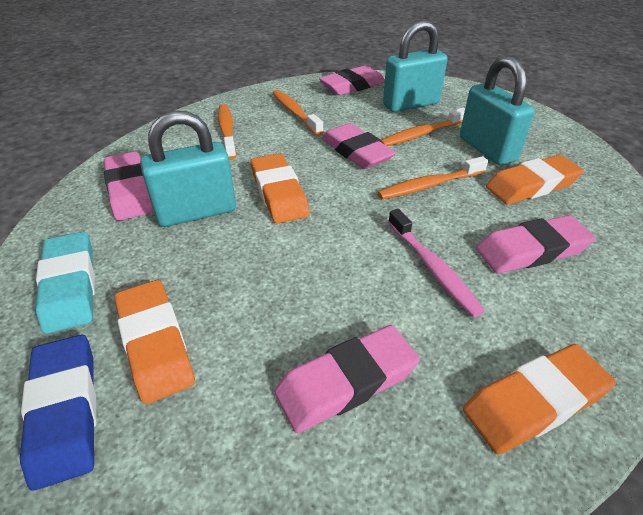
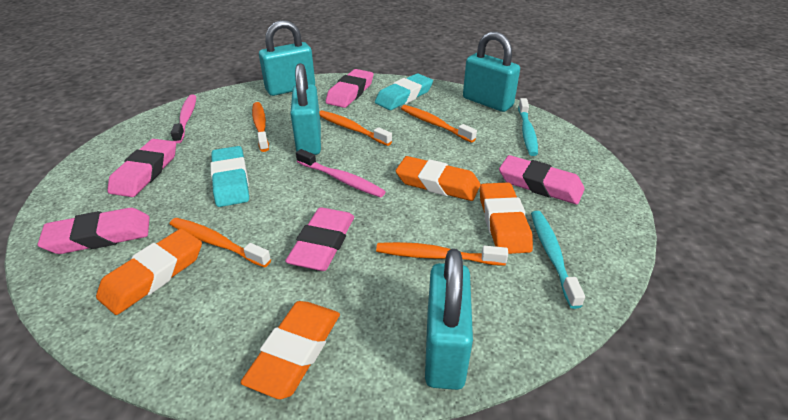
blue eraser: [20,335,97,491] = 1 -> none = 0
orange toothbrush: [218,104,237,160] [273,90,324,135] [377,156,488,199] [380,107,465,146] = 4 -> [170,218,271,268] [252,102,269,152] [319,111,392,146] [376,242,508,266] [401,105,477,143] = 5
pink toothbrush: [388,209,485,317] = 1 -> [171,94,196,143] [296,149,386,198] = 2
turquoise eraser: [36,232,95,334] = 1 -> [210,146,249,207] [375,74,433,110] = 2
turquoise padlock: [140,111,236,227] [383,20,448,112] [460,56,535,165] = 3 -> [259,20,315,96] [290,63,321,155] [425,249,473,390] [463,31,520,112] = 4
turquoise toothbrush: none = 0 -> [518,98,538,156] [531,211,585,309] = 2

